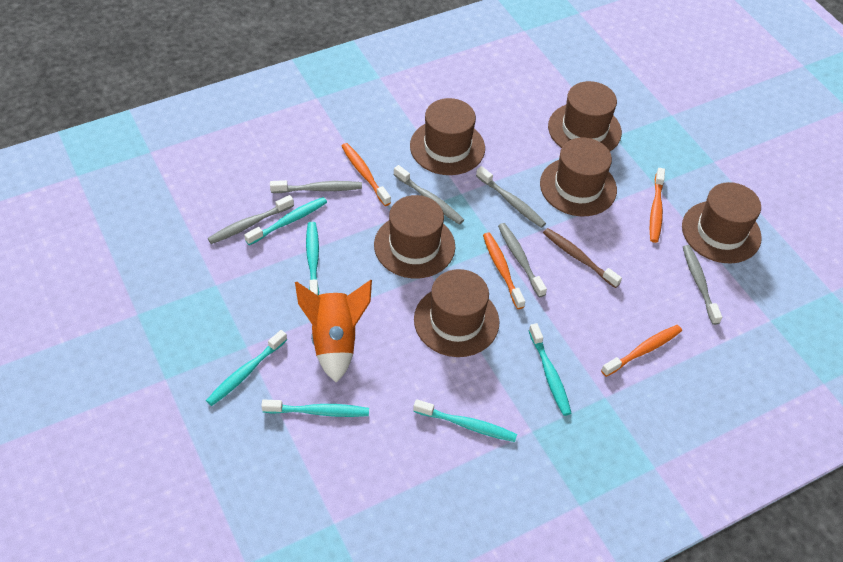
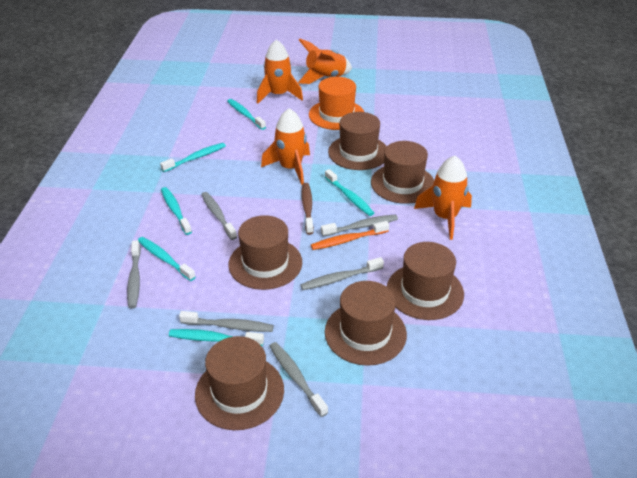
orange hat: none = 0 -> [309,77,364,130] = 1
orange rocket: [295,280,372,383] = 1 -> [257,39,303,104] [261,108,310,185] [298,39,352,84] [414,156,472,240] = 4
orange toothbrush: [341,143,391,206] [483,232,525,309] [601,325,682,377] [650,168,665,243] = 4 -> [311,221,389,250] = 1

